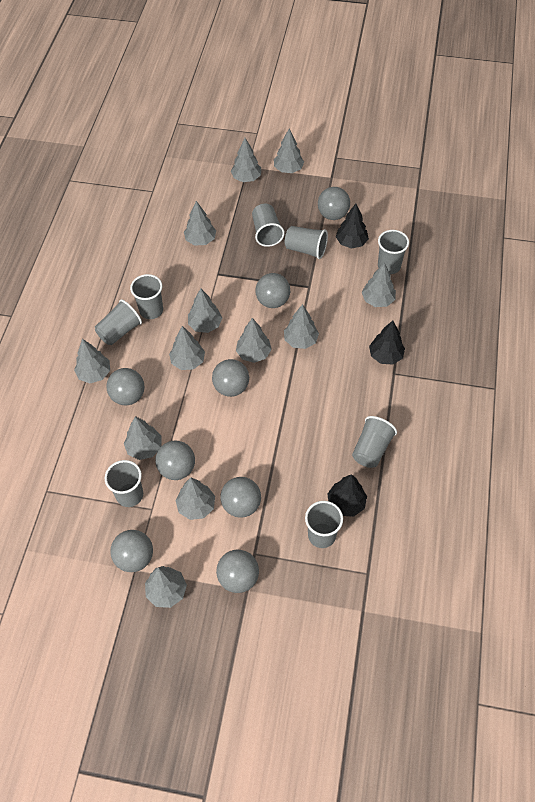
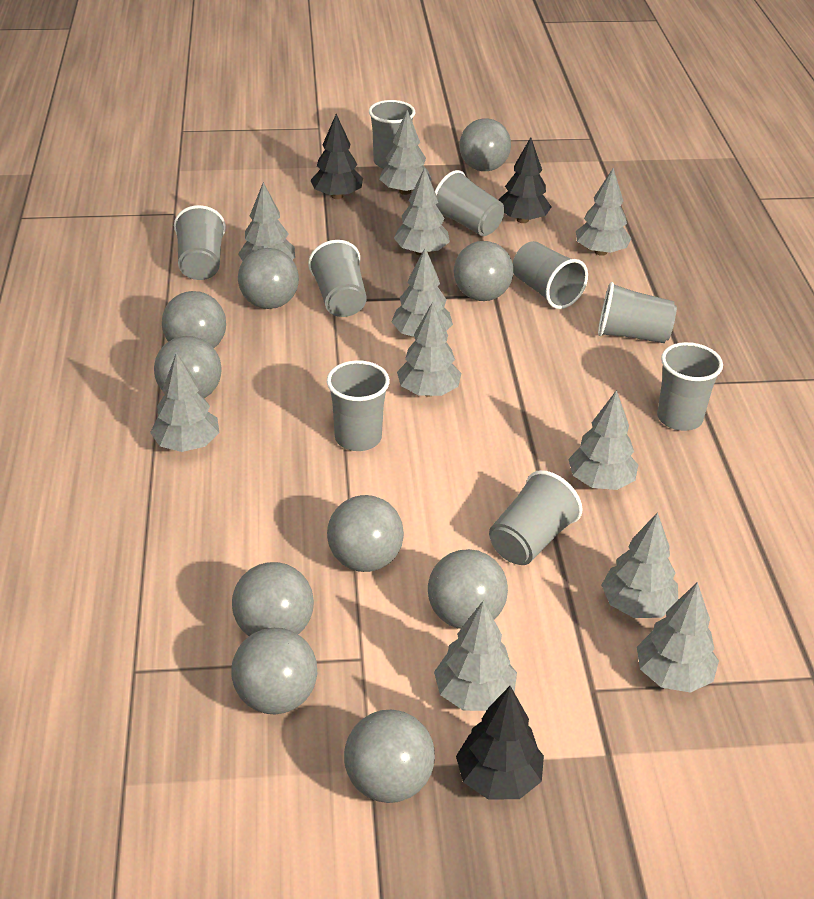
grey ball: [106,368,144,405] [110,530,153,572] [155,441,195,480] [212,359,249,397] [216,550,259,593] [221,477,261,518] [255,273,290,308] [318,187,350,220] = 8 -> [154,336,222,398] [162,291,226,348] [231,628,317,714] [232,562,314,636] [238,248,299,309] [327,495,404,572] [344,710,435,803] [428,549,508,629] [454,241,513,301] [459,118,511,171] = 10
grey cup: [95,299,142,345] [105,460,143,507] [130,274,163,319] [252,204,285,247] [285,226,328,259] [305,501,343,548] [352,416,397,468] [378,230,409,274] = 8 -> [174,205,226,280] [308,240,367,317] [327,360,390,451] [369,100,415,169] [435,170,504,236] [489,470,583,565] [513,241,588,309] [598,282,677,343] [657,342,723,431] = 9
grey tree: [74,339,110,383] [124,416,162,460] [145,566,187,608] [169,326,205,370] [175,477,215,520] [184,201,216,246] [188,288,222,333] [231,138,261,182] [236,318,272,363] [274,129,304,173] [284,304,319,349] [362,262,396,307] = 12 -> [150,353,219,452] [238,182,295,261] [379,110,432,195] [392,248,453,337] [394,167,450,256] [397,302,461,396] [434,600,517,711] [568,390,638,490] [576,168,631,256] [601,512,678,618] [637,582,719,693] = 11

